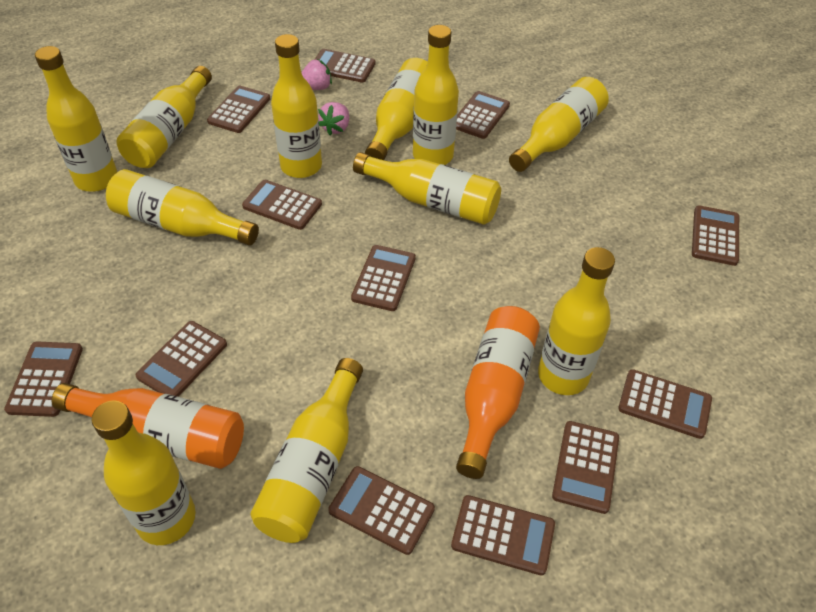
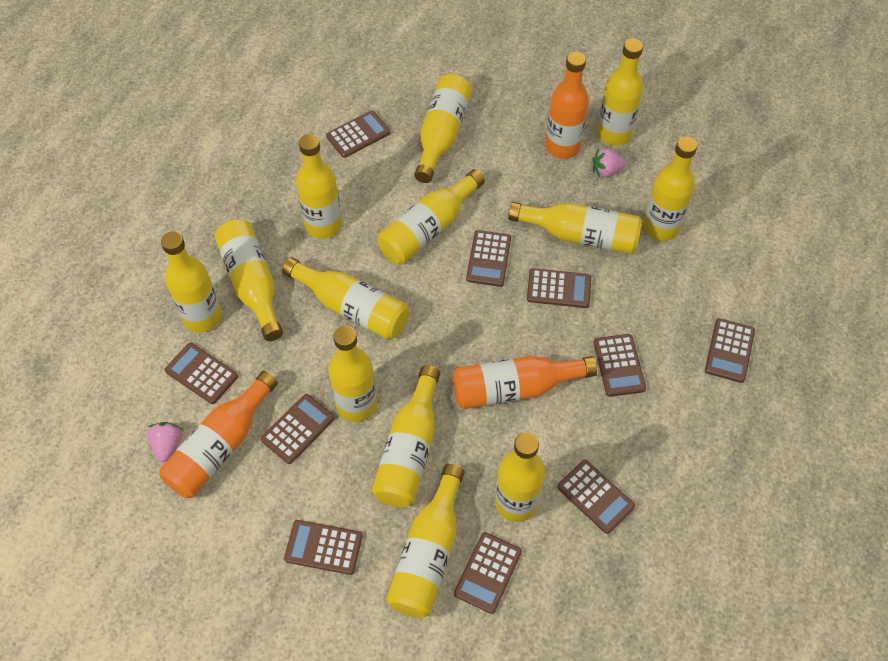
brown calculator: [4,341,83,417] [136,321,227,397] [207,86,270,133] [242,180,322,230] [314,49,375,83] [328,466,435,555] [351,245,416,311] [451,495,555,576] [456,91,510,139] [552,421,619,514] [618,369,712,439] [692,205,739,266] = 12 -> [165,343,238,404] [261,394,335,464] [284,520,363,575] [326,110,390,158] [454,532,522,614] [466,230,511,287] [527,268,591,308] [557,460,635,534] [593,334,646,397] [705,318,755,383] = 10
orange bottle: [52,383,244,469] [456,306,540,479] = 2 -> [159,371,278,498] [453,356,597,409] [545,52,589,159] = 3
yellow bottle: [35,46,117,192] [91,400,196,545] [106,169,259,245] [116,66,212,168] [250,358,363,543] [271,34,322,178] [353,152,501,225] [365,58,428,160] [413,25,459,165] [509,77,609,172] [538,247,615,395] = 11 -> [161,231,222,332] [214,219,283,341] [282,257,409,340] [296,134,342,239] [328,326,377,422] [372,365,440,508] [377,169,485,265] [386,464,465,618] [414,74,472,183] [495,432,545,522] [508,202,642,254] [597,38,643,146] [643,136,697,241] = 13

